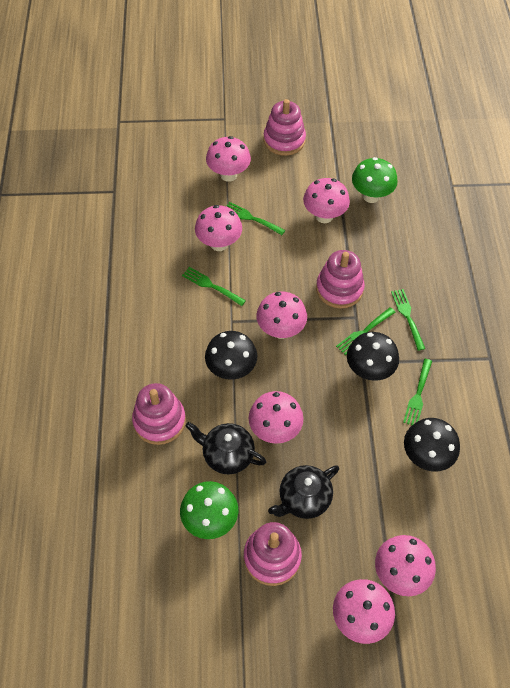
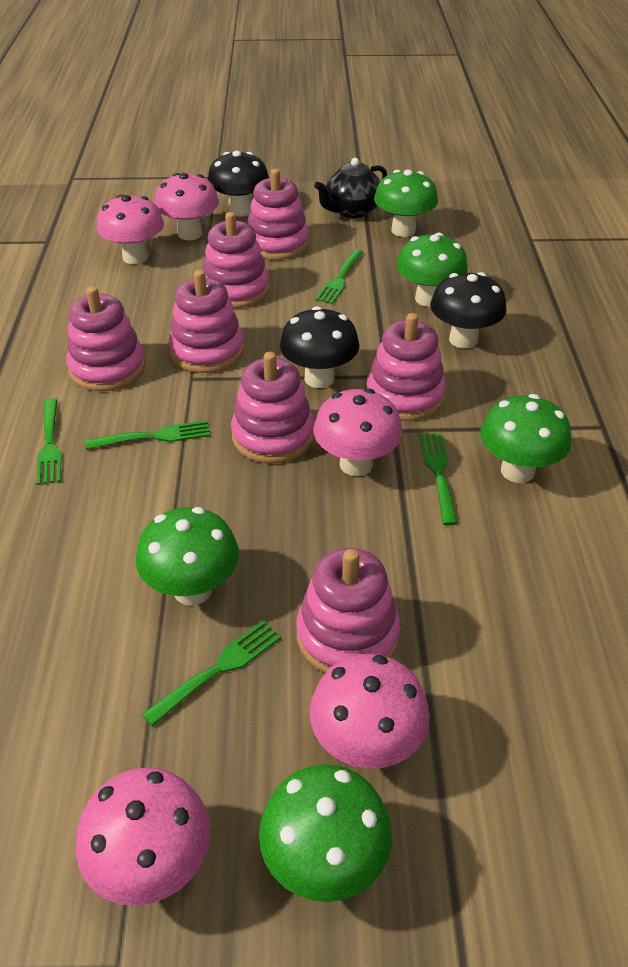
black teapot: [185,422,266,475] [268,465,339,519] = 2 -> [314,158,387,218] = 1
green mushroom: [180,481,238,539] [352,157,398,203] = 2 -> [136,507,239,606] [259,764,392,902] [374,169,438,237] [396,233,468,307] [480,394,571,483] = 5
pink mushroom: [195,205,242,251] [206,136,251,182] [249,391,303,444] [256,292,307,339] [303,178,350,223] [333,579,395,644] [375,535,436,596] = 7 -> [76,767,210,906] [97,194,164,264] [154,173,219,240] [310,654,430,769] [313,388,403,476] = 5
pink stacking toy: [132,383,186,445] [244,522,302,586] [263,99,306,156] [316,250,365,308] = 4 -> [66,286,145,391] [169,270,244,373] [203,212,270,308] [231,352,314,464] [248,169,309,260] [296,548,400,673] [367,313,446,421] = 7

